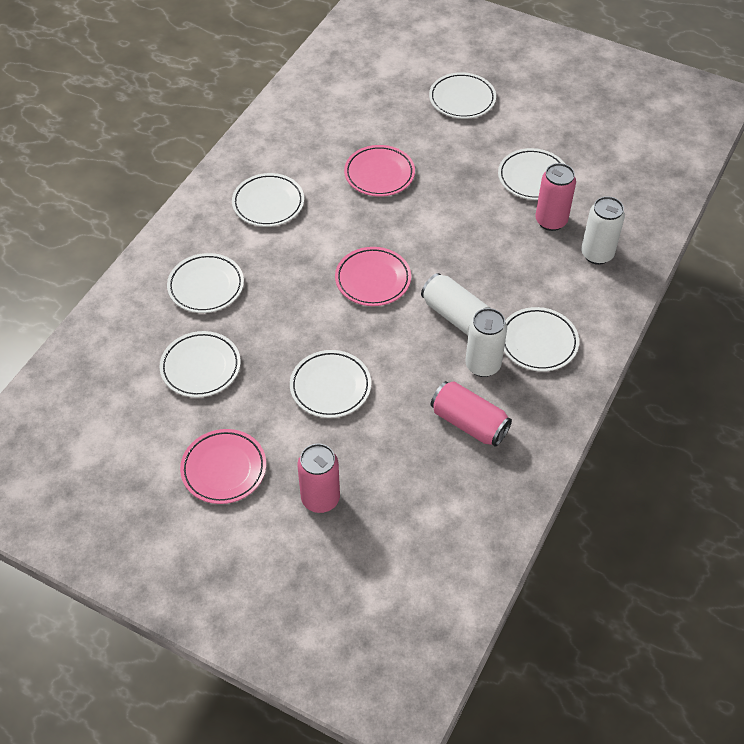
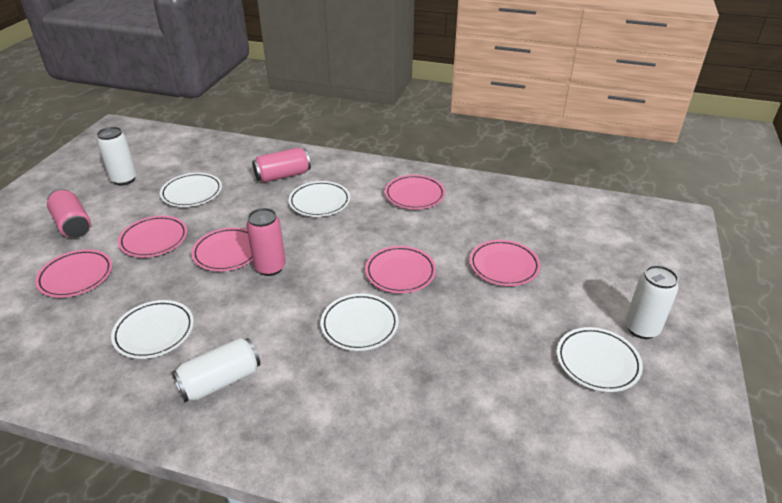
pink plate: [180,429,266,504] [335,247,411,306] [344,145,415,196] = 3 -> [35,249,112,298] [118,216,187,257] [192,227,253,271] [365,246,436,293] [385,175,445,209] [470,240,540,286] = 6
white plate: [160,331,241,398] [167,253,244,313] [232,173,304,227] [290,350,371,418] [429,72,496,119] [498,148,565,200] [504,307,579,372] = 7 -> [111,300,194,359] [160,173,222,207] [289,181,350,217] [321,294,399,351] [557,327,643,392] = 5

